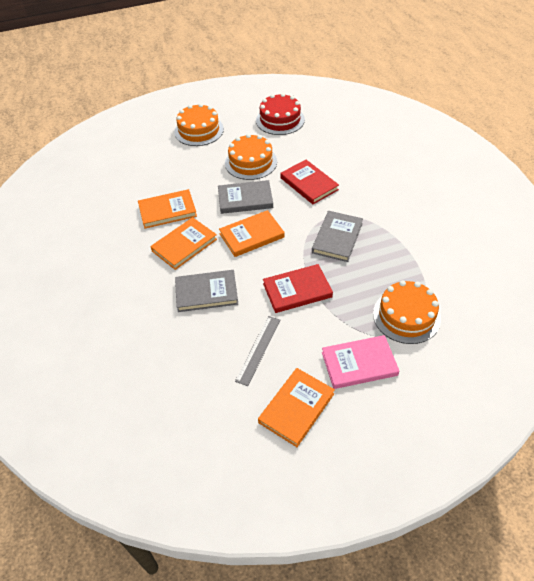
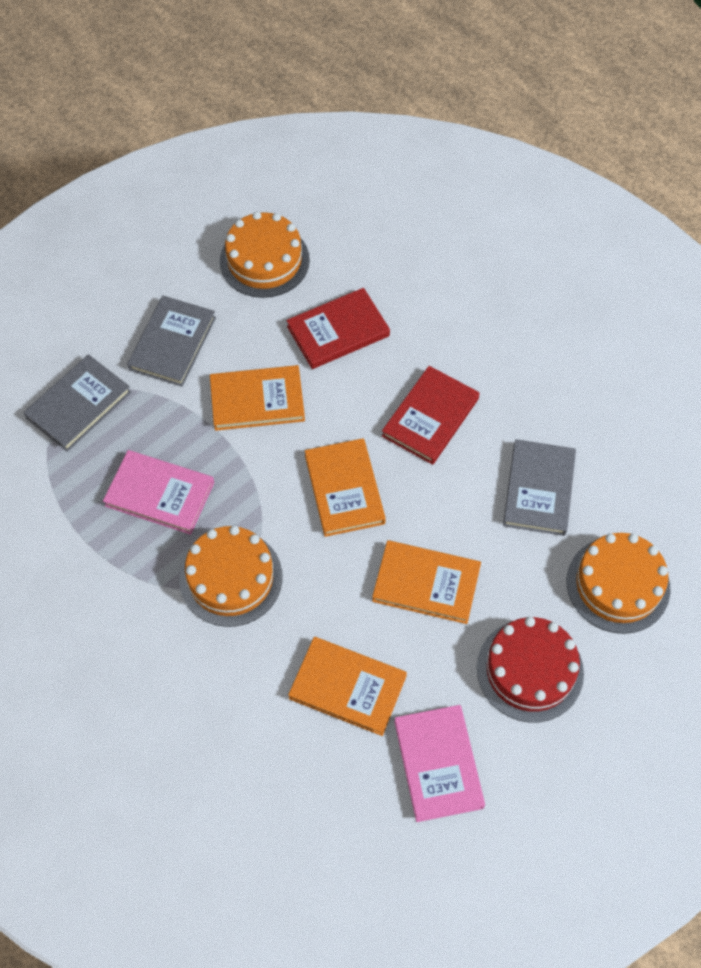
grey ruler: [235,316,280,386] = 1 -> none = 0
pink book: [322,335,399,389] = 1 -> [103,450,214,535] [394,705,485,822] = 2

